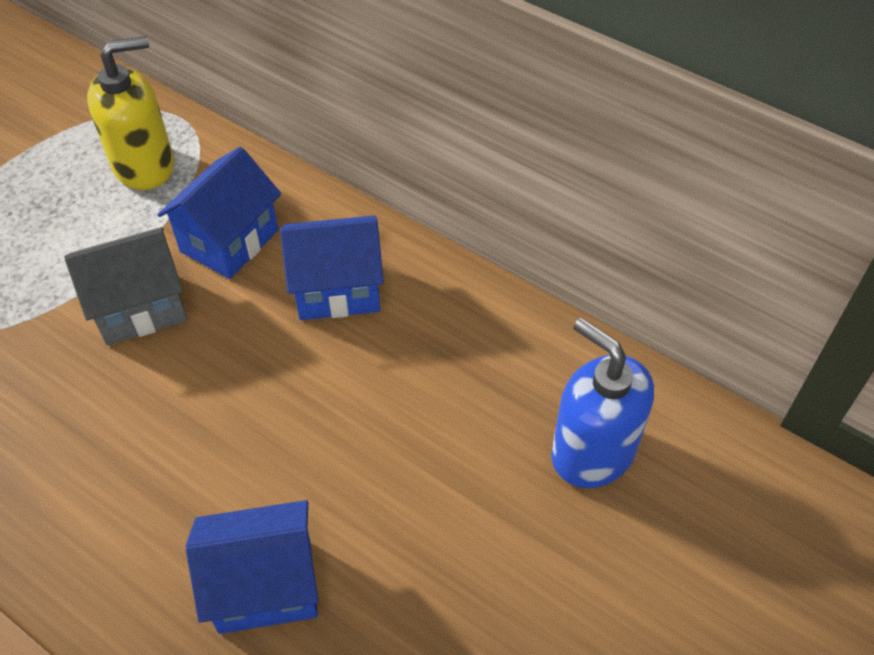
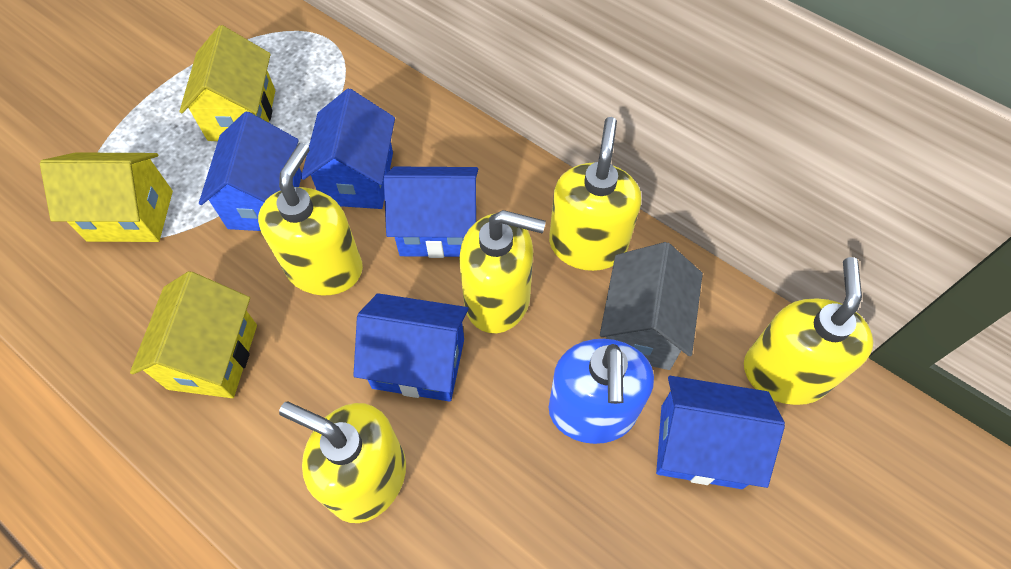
blue house: [157,147,281,279] [186,500,318,634] [280,215,384,320] = 3 -> [199,112,302,231] [301,89,395,209] [353,293,468,402] [384,167,478,258] [656,376,785,489] = 5
yellow house: none = 0 -> [40,152,173,242] [130,271,257,398] [179,25,275,141] = 3
yellow soap dispenser: [87,36,174,190] = 1 -> [258,143,363,295] [279,401,406,523] [459,210,546,333] [549,117,641,271] [744,257,873,405] = 5

